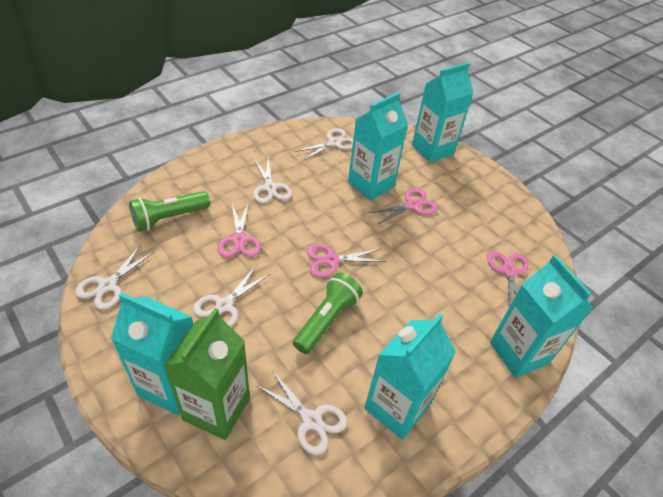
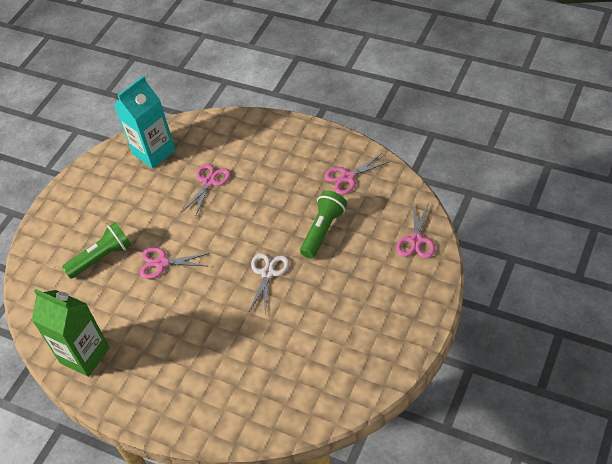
turquoise carton: [110,293,193,415] [348,92,408,200] [364,314,456,440] [412,62,473,163] [490,255,593,378] = 5 -> [114,76,176,169] = 1
white scissors: [75,245,155,310] [193,266,270,327] [253,156,292,203] [256,370,347,455] [294,128,353,161] = 5 -> [248,253,290,313] = 1

